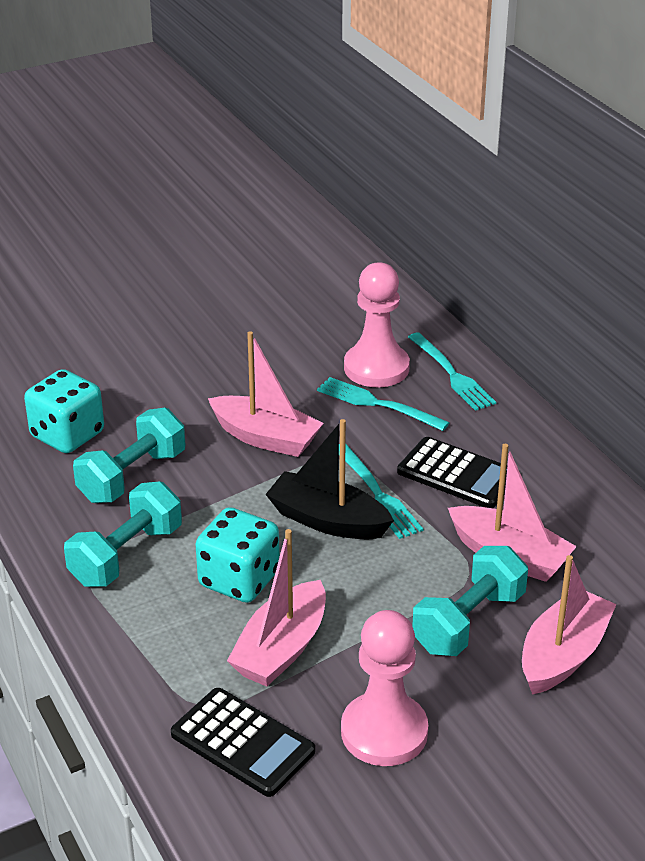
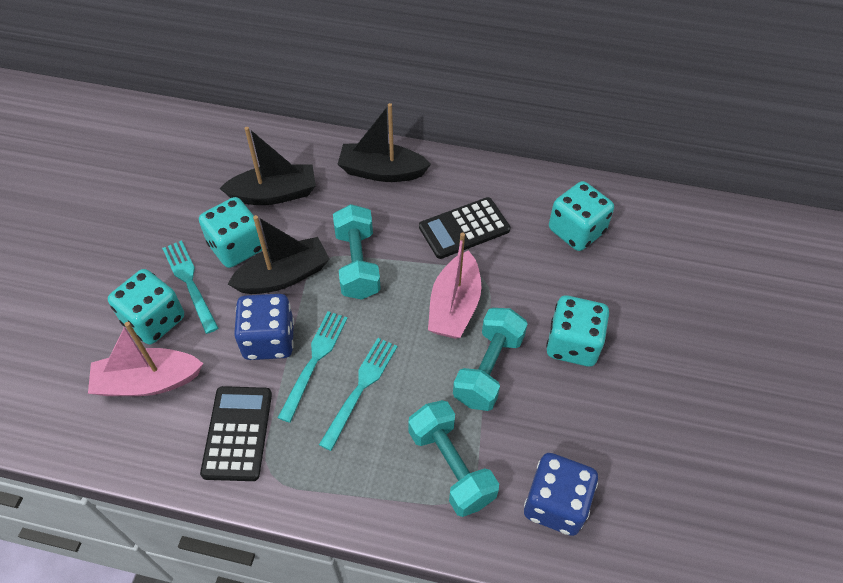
black boat: [265,419,394,539] = 1 -> [219,127,316,205] [228,215,330,294] [337,103,431,182] = 3
blue dice: none = 0 -> [234,294,294,360] [524,453,598,536] = 2
pink boat: [208,331,324,457] [227,529,326,687] [448,444,577,582] [522,555,617,695] = 4 -> [88,322,203,396] [428,233,481,339] = 2
pink pawn: [341,610,428,766] [344,262,410,387] = 2 -> none = 0
turquoise dice: [24,369,104,453] [195,507,280,603] = 2 -> [108,269,184,345] [199,197,262,268] [546,295,609,367] [549,181,614,251] = 4

